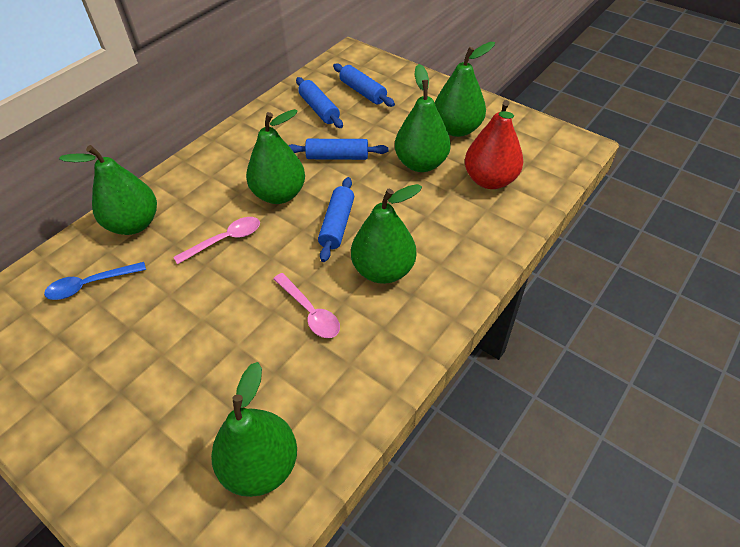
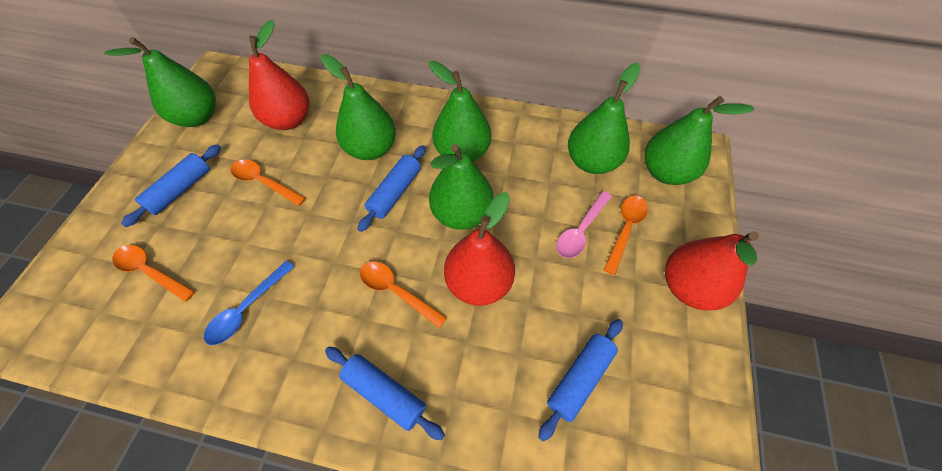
orange spoon: none = 0 -> [112,245,195,302] [231,160,306,206] [360,262,447,328] [604,196,648,275] = 4
pink spoon: [173,217,260,264] [274,273,340,338] = 2 -> [556,191,612,258] = 1
red pear: [465,100,523,189] = 1 -> [249,20,309,130] [444,192,515,306] [665,231,759,310] = 3

